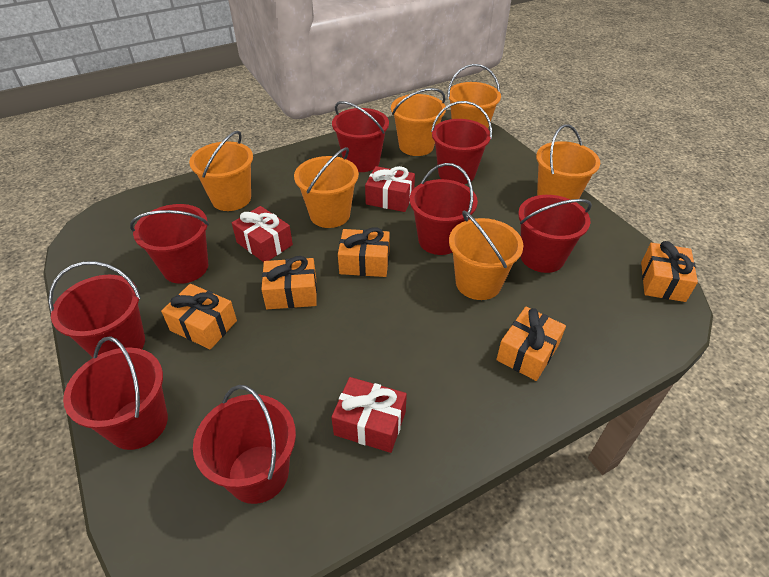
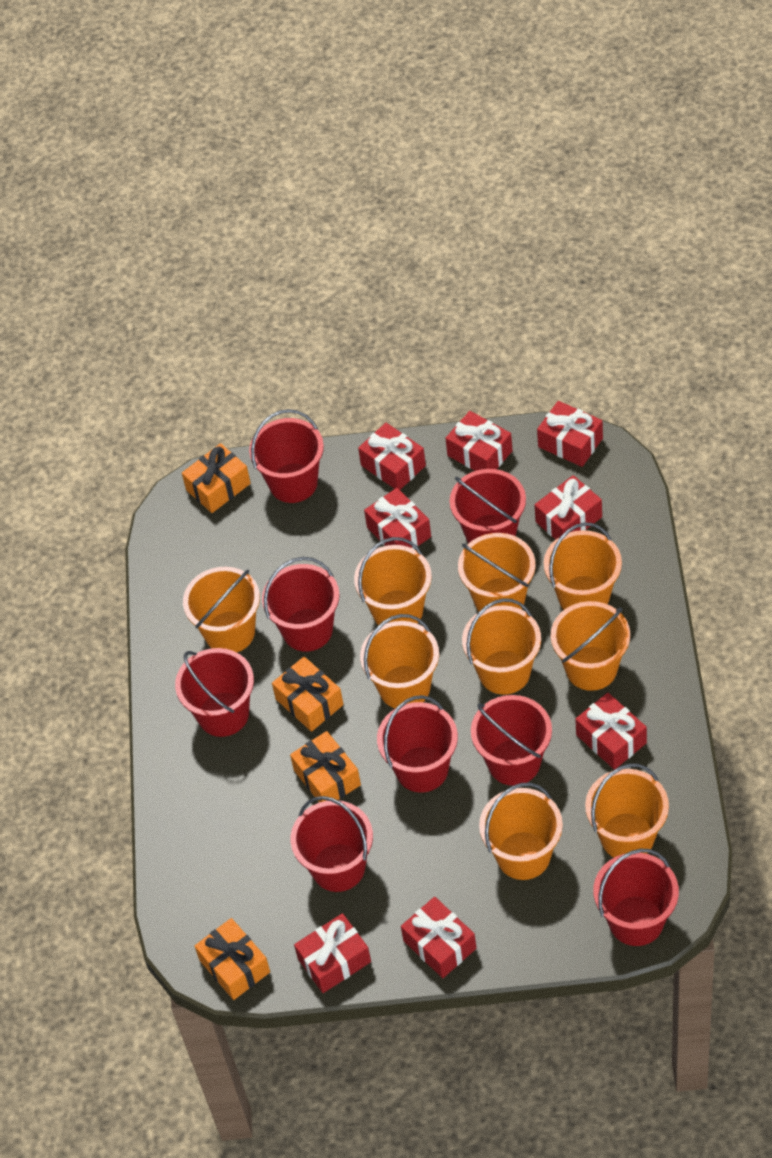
orange bucket: [189,131,253,211] [294,147,359,228] [391,88,446,156] [447,64,501,128] [449,211,523,300] [536,124,600,203] = 6 -> [183,567,260,652] [354,537,432,625] [360,614,439,709] [458,533,536,612] [462,598,541,695] [479,783,563,880] [544,522,622,610] [551,601,630,691] [585,764,669,857] = 9
orange gift: [161,284,237,349] [261,256,317,309] [338,227,390,277] [496,307,566,381] [641,241,698,302] = 5 -> [182,443,251,513] [195,918,270,1000] [272,657,344,732] [290,731,361,802] = 4
red gift: [232,206,293,262] [331,377,407,453] [365,166,415,212] = 3 -> [294,913,371,993] [358,423,426,490] [364,488,431,549] [401,897,476,978] [446,411,513,471] [534,475,602,540] [537,401,603,467] [575,693,647,770] = 8

